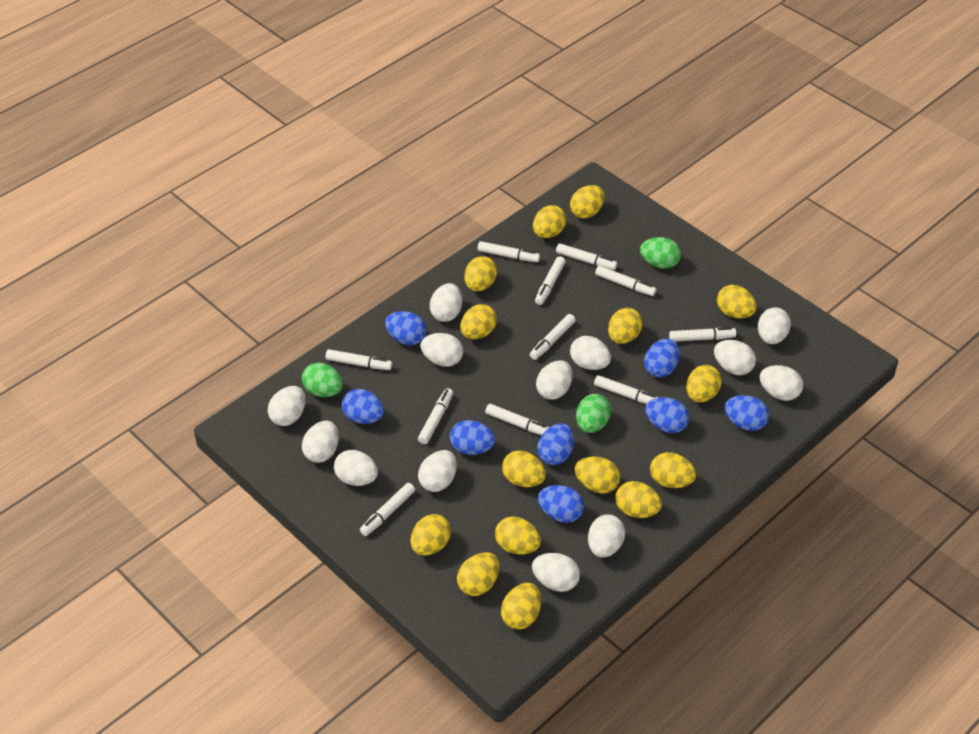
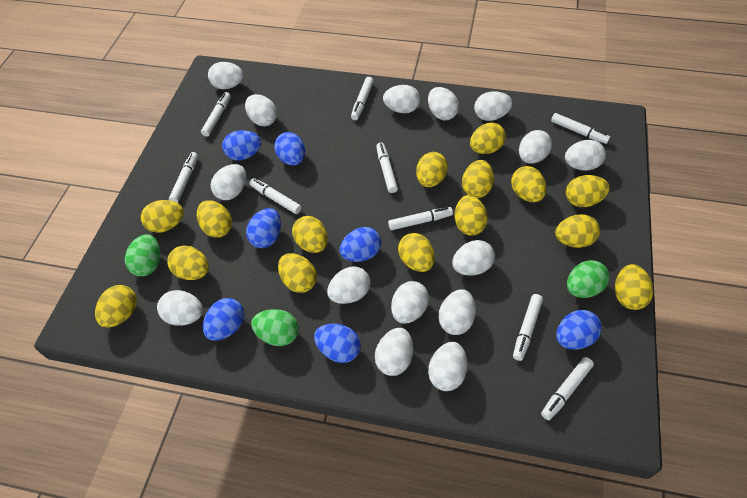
blue egg: [342,389,384,424] [385,311,426,345] [450,420,495,455] [538,423,574,465] [538,485,584,523] [644,339,680,377] [645,397,689,433] [724,395,769,431] = 8 -> [203,298,245,341] [222,130,261,160] [246,208,281,248] [274,132,305,166] [314,324,361,363] [340,227,381,262] [556,310,602,350] = 7
white egg: [268,386,306,426] [302,421,339,463] [334,450,378,486] [418,450,457,492] [420,333,463,367] [430,283,462,322] [532,553,580,592] [536,360,572,400] [570,336,611,370] [588,514,625,557] [714,340,756,375] [758,307,791,344] [759,365,803,401] = 13 -> [157,290,203,326] [208,62,244,89] [211,164,246,200] [245,94,277,126] [327,267,371,304] [375,328,413,376] [383,85,420,113] [391,281,429,324] [428,87,459,120] [428,342,467,391] [438,289,476,335] [452,240,495,275] [474,91,513,121] [519,130,552,164] [565,140,606,171] = 15
white marker: [326,349,392,370] [360,483,415,536] [418,388,453,444] [477,241,540,262] [485,403,549,435] [530,314,575,360] [535,256,566,305] [556,243,617,270] [594,375,658,404] [595,266,657,296] [669,327,736,341] = 11 -> [169,152,198,203] [201,92,231,137] [250,178,302,214] [351,77,374,120] [376,142,398,193] [388,207,453,230] [513,294,543,361] [541,357,594,420] [551,113,610,144] = 9

